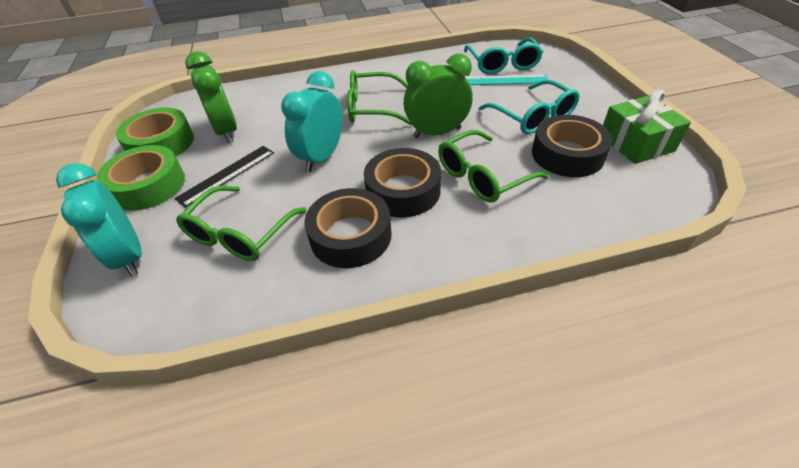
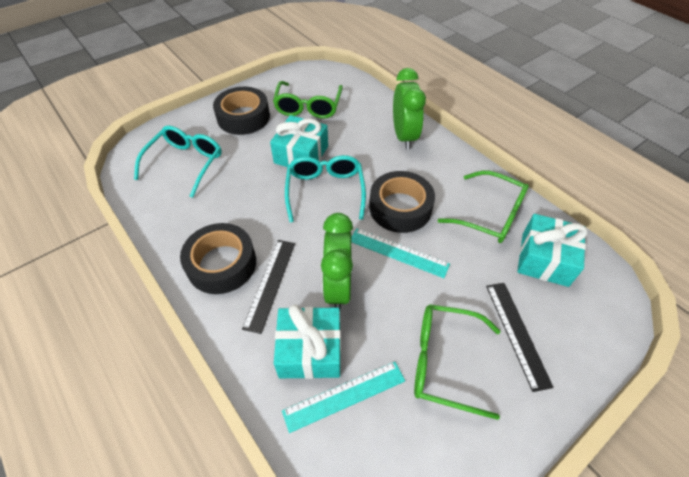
black ruler: [174,146,274,208] = 1 -> [242,240,295,334] [486,283,554,392] = 2
green gift: [603,90,691,164] = 1 -> none = 0
green tape: [97,145,185,211] [116,107,194,157] = 2 -> none = 0
turquoise clock: [56,163,142,277] [281,71,343,172] = 2 -> none = 0
turquoise gift: none = 0 -> [270,115,328,167] [274,305,341,379] [517,214,588,287] = 3
turquoise ruler: [465,75,548,85] = 1 -> [282,362,405,433] [352,228,450,278] = 2

